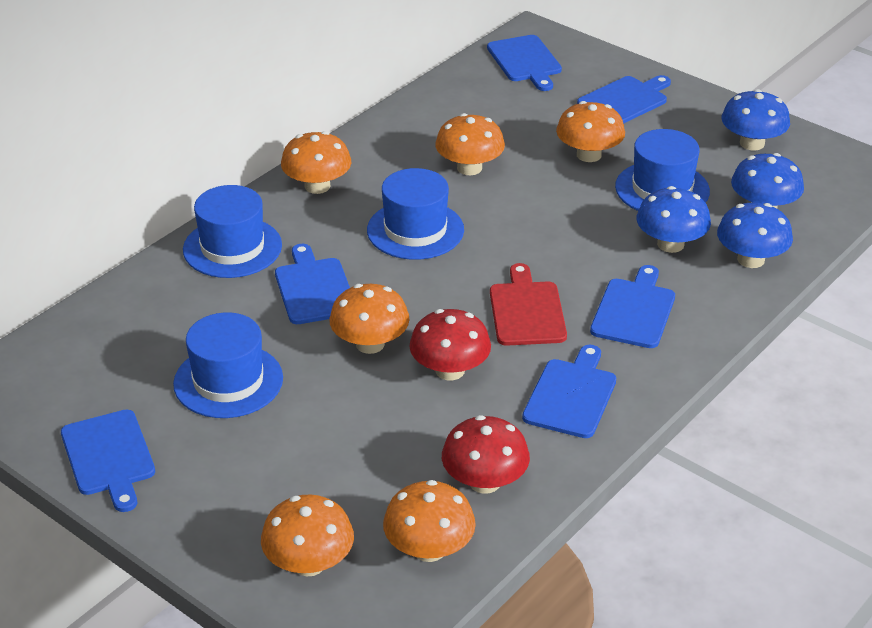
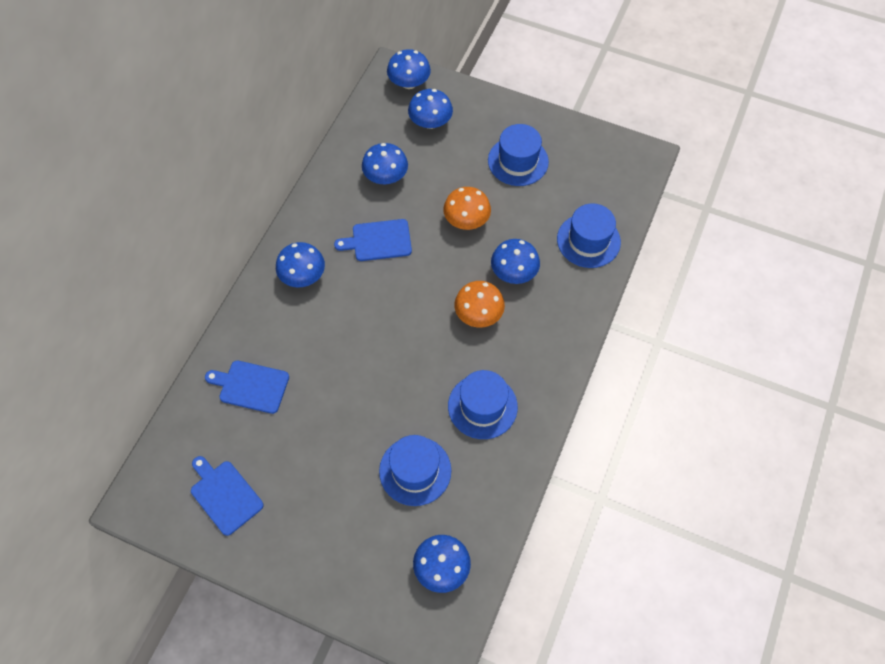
blue cutting board: [61,409,155,512] [275,244,350,324] [487,35,562,91] [522,345,616,438] [577,75,671,124] [590,265,675,348] = 6 -> [191,456,264,536] [205,361,289,414] [334,219,412,261] = 3
blue mushroom: [637,186,711,253] [717,203,793,268] [722,89,790,150] [731,153,804,208] = 4 -> [276,242,325,288] [362,143,408,184] [387,49,431,89] [408,89,453,129] [413,535,471,593] [491,239,540,284] = 6
orange mushroom: [261,495,354,577] [281,131,351,194] [329,284,409,354] [383,480,476,562] [435,113,505,176] [556,101,625,162] = 6 -> [443,187,491,230] [454,281,505,328] = 2
red cutting board: [490,263,567,346] = 1 -> none = 0
red mushroom: [409,309,491,380] [442,415,530,494] = 2 -> none = 0

